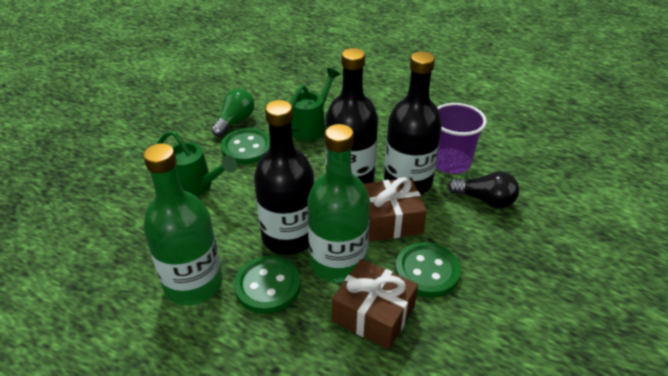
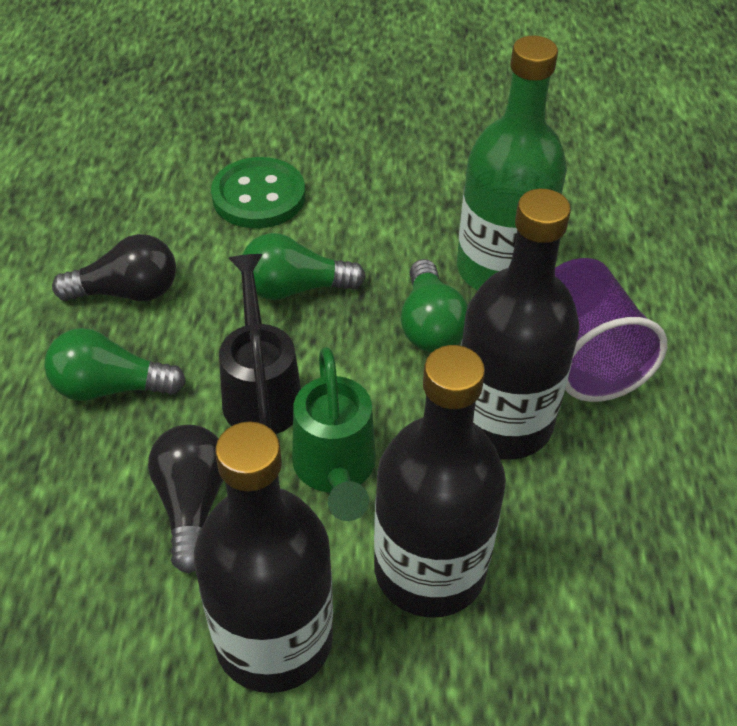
black light bulb: [448,171,519,208] = 1 -> [52,234,176,301] [148,425,223,573] = 2
black watering can: none = 0 -> [219,254,301,434] = 1
brown gift: [332,259,418,349] [364,177,427,241] = 2 -> none = 0
green bottle: [143,143,223,305] [307,124,370,283] = 2 -> [457,35,567,290] = 1
green button: [221,128,270,164] [234,256,301,314] [395,242,461,298] = 3 -> [211,157,305,228] = 1
green light bulb: [211,89,254,137] = 1 -> [44,328,186,401] [240,233,366,300] [401,259,468,352] = 3
green watering can: [157,130,237,196] [290,68,340,141] = 2 -> [292,347,376,521] = 1

